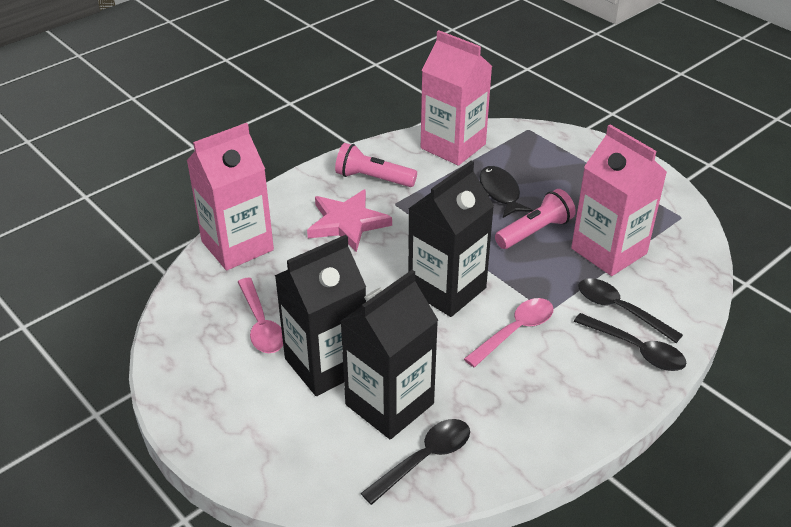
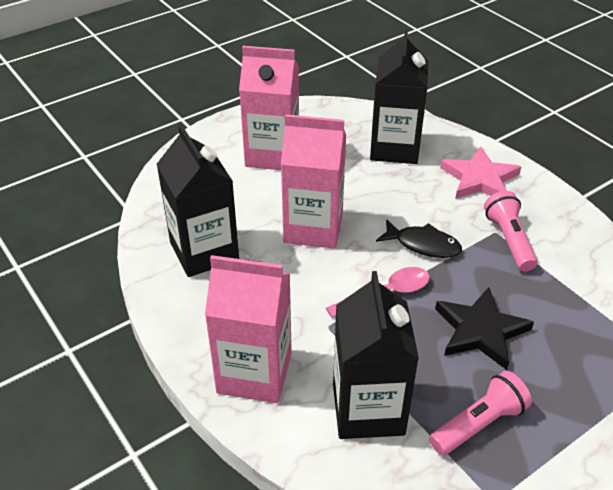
black spoon: [361,419,470,505] [574,313,686,371] [578,278,683,343] = 3 -> none = 0
black star: none = 0 -> [435,287,534,370] = 1
pink spoon: [238,278,283,353] [464,298,554,367] = 2 -> [326,267,430,318] = 1

